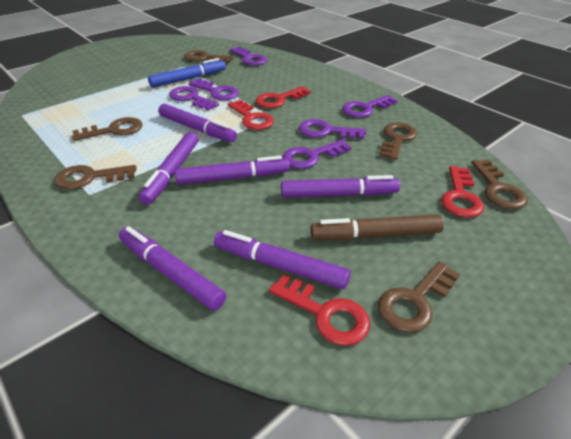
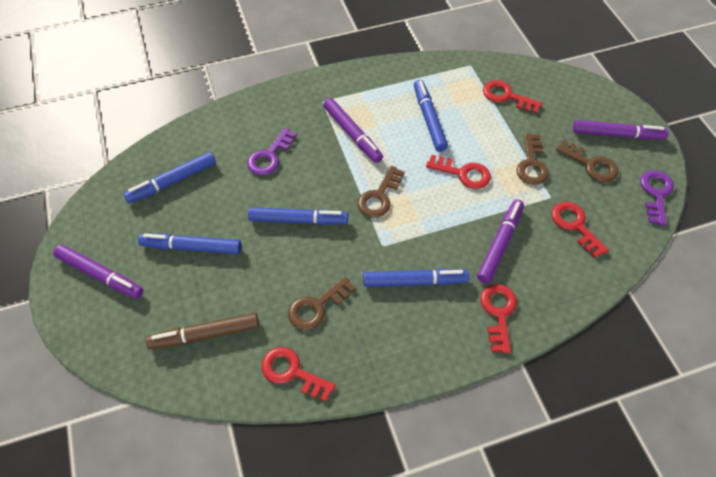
blue marker: [148,58,226,88] = 1 -> [123,152,216,204] [138,234,241,254] [248,207,348,225] [363,269,469,287] [414,80,448,152] = 5
brown key: [54,165,136,190] [72,117,142,141] [184,50,234,63] [378,261,460,333] [380,122,417,160] [471,160,528,209] = 6 -> [288,276,356,330] [357,166,405,218] [516,133,549,185] [556,140,618,182] = 4
purple key: [169,86,219,110] [189,79,239,100] [230,46,267,66] [283,140,351,169] [299,119,366,139] [342,95,398,118] = 6 -> [247,128,297,175] [640,170,674,226] = 2
purple marker: [119,226,226,311] [139,132,198,205] [158,104,237,142] [175,156,290,185] [214,230,350,289] [281,175,400,198] = 6 -> [53,245,143,299] [324,98,383,163] [477,199,524,283] [573,120,668,140] = 4
red key: [228,100,274,130] [256,86,311,108] [269,274,370,346] [441,166,484,218] = 4 -> [262,347,336,402] [426,155,491,189] [480,284,517,354] [483,80,542,113] [552,202,609,258] = 5

